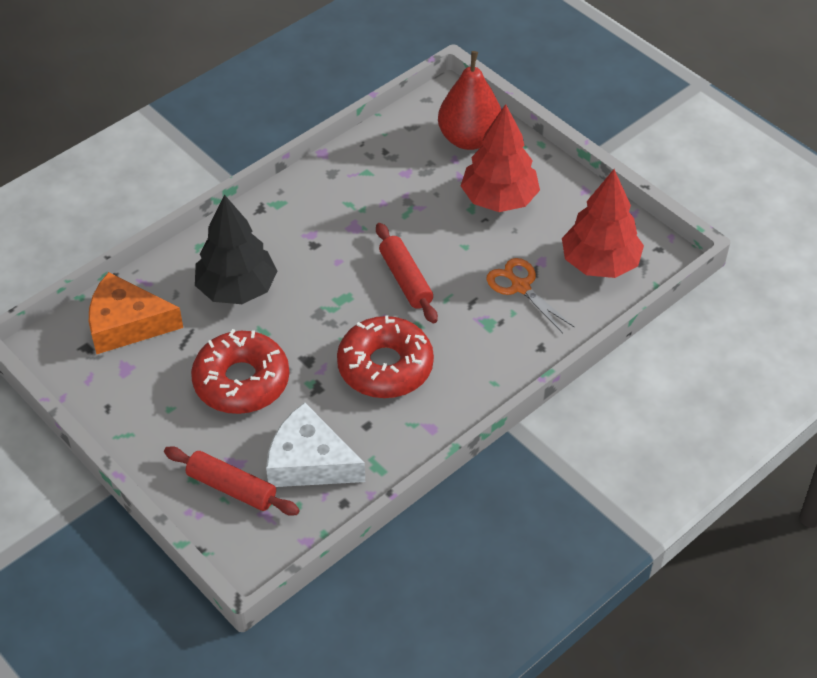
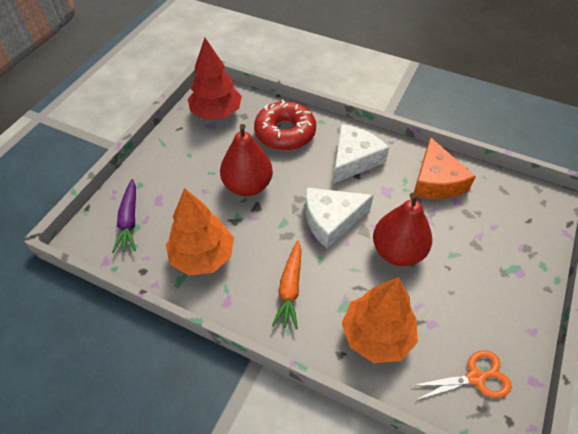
black tree: [195,195,277,304] = 1 -> none = 0
orange carrot: none = 0 -> [272,240,301,329] = 1
orange tree: none = 0 -> [166,188,234,276] [342,277,418,363] = 2
purple carrot: none = 0 -> [112,179,136,253] = 1
red donut: [191,329,289,414] [337,315,434,398] = 2 -> [254,100,316,151] = 1
red pear: [438,51,501,150] = 1 -> [220,124,273,196] [373,193,432,266] = 2
red rolling pin: [164,446,300,516] [376,223,438,323] = 2 -> none = 0
red tree: [461,104,540,212] [562,169,644,278] = 2 -> [188,37,242,119] = 1
white cheese: [266,402,365,487] = 1 -> [305,187,374,249] [333,124,389,184] = 2

